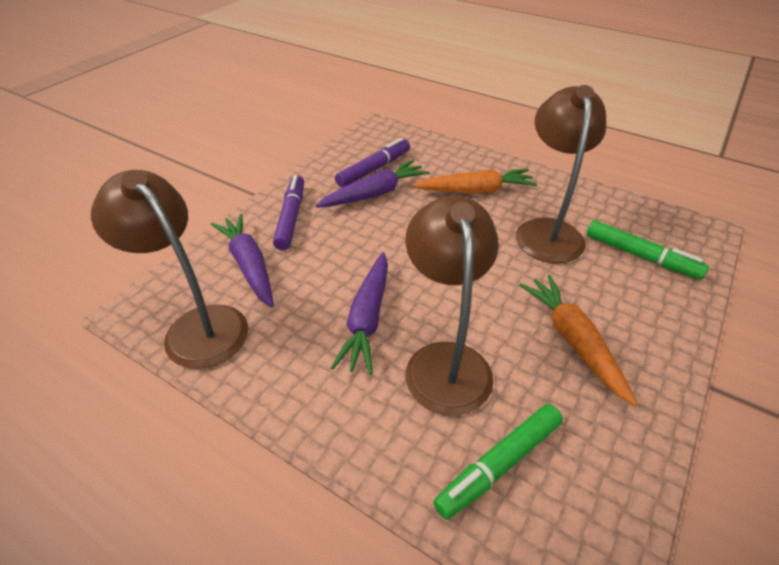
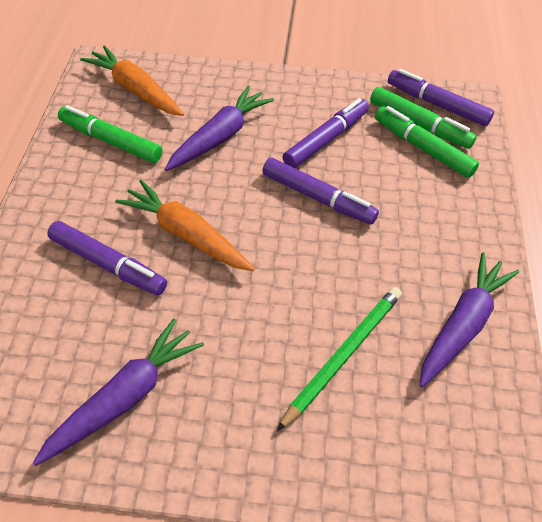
brown lamp: [91,170,248,369] [406,195,499,416] [516,85,606,263] = 3 -> none = 0
green marker: [433,404,563,520] [586,220,709,280] = 2 -> [58,105,162,163] [370,87,477,149] [375,106,479,178] = 3
green pencil: none = 0 -> [277,287,402,431] = 1
purple marker: [273,175,304,251] [335,138,410,188] = 2 -> [47,221,167,295] [262,158,379,225] [283,98,369,168] [388,69,494,126] = 4

